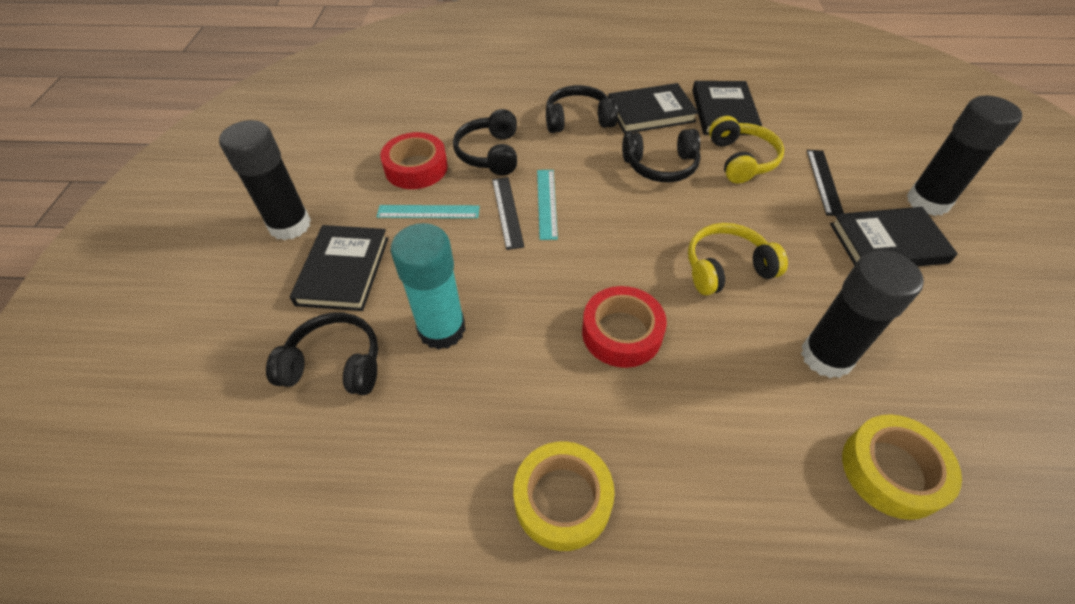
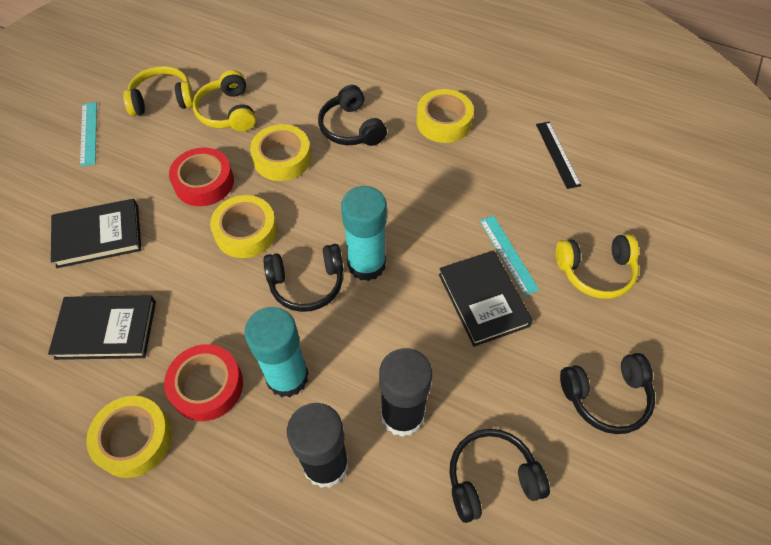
black book: [290,225,388,311] [608,83,698,134] [692,81,762,135] [830,207,958,266] = 4 -> [48,295,156,360] [51,199,141,268] [439,250,533,347] = 3
black glue stick: [219,120,311,240] [801,250,924,378] [907,96,1022,216] = 3 -> [287,403,349,488] [379,348,432,437] = 2
black ruler: [492,177,524,250] [807,150,844,216] = 2 -> [536,122,581,189] = 1
turquoise glue stick: [391,223,466,350] = 1 -> [244,307,309,397] [341,186,387,281] = 2
yellow headphones: [688,223,788,295] [709,116,784,183] = 2 -> [123,66,194,116] [193,70,256,132] [556,234,639,299] = 3
yellow tape: [513,441,615,551] [842,414,962,520] = 2 -> [86,396,172,478] [210,195,277,258] [250,124,311,181] [416,89,474,143] = 4

